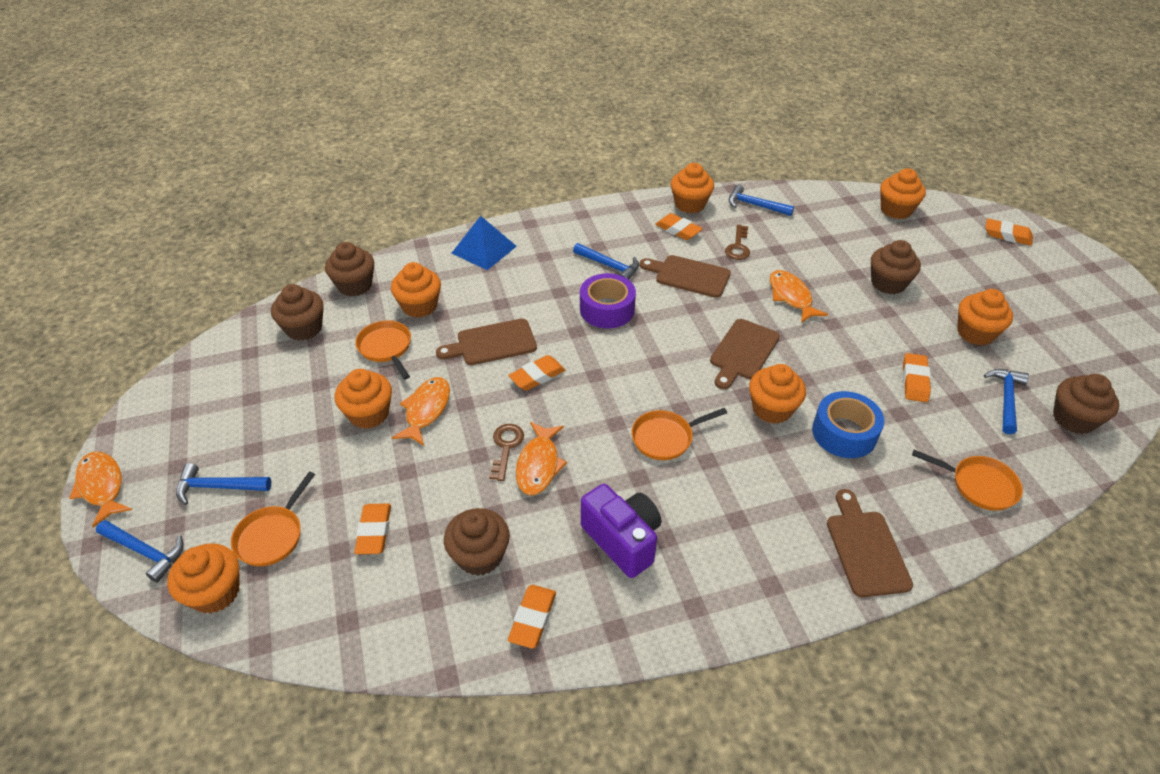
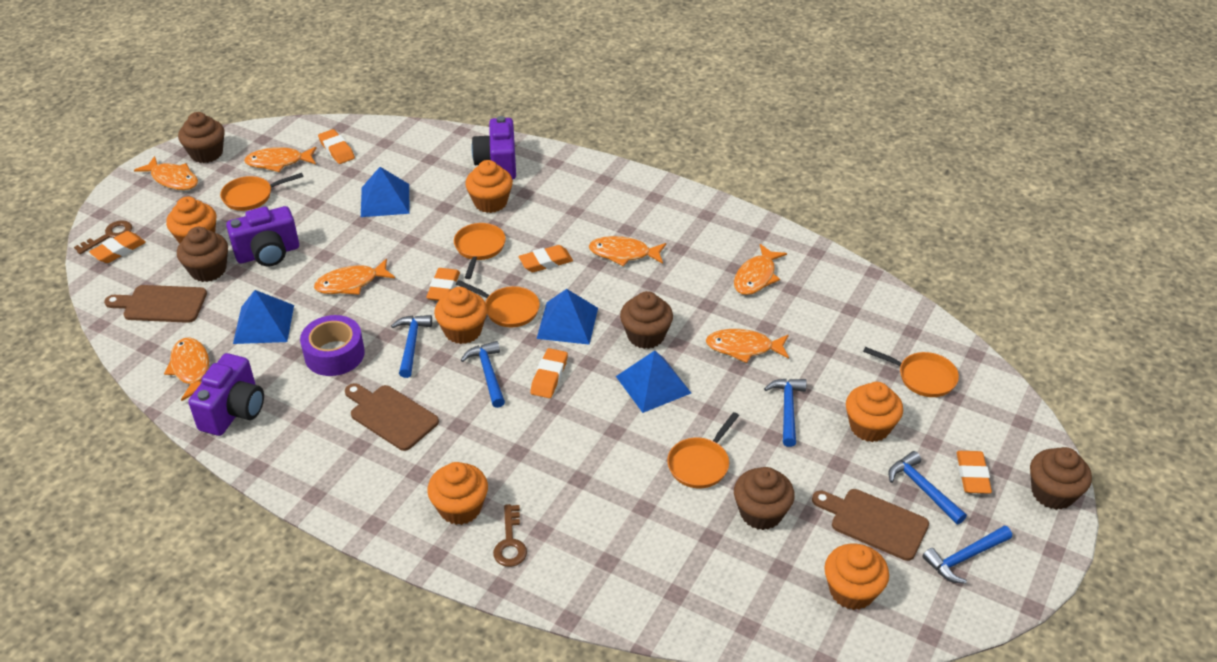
blue pyramid: [452,216,517,270] = 1 -> [233,290,294,344] [361,167,409,217] [536,289,598,345] [616,350,691,413] = 4
blue tape: [812,391,884,458] = 1 -> none = 0
brown cutting board: [436,318,537,365] [639,255,731,298] [710,319,780,389] [827,489,913,597] = 4 -> [104,285,207,323] [345,383,439,451] [812,489,929,561] = 3
orange cupcake: [167,543,240,614] [334,369,392,429] [391,262,441,318] [671,163,714,213] [749,364,806,424] [880,168,926,219] [957,289,1013,345] = 7 -> [166,197,216,244] [427,462,488,525] [434,287,487,344] [465,160,513,213] [824,543,889,610] [846,382,903,442] = 6
orange fish: [69,451,132,527] [392,377,450,446] [516,422,567,495] [770,270,828,323] = 4 -> [134,156,198,190] [164,338,209,401] [244,147,317,172] [314,259,395,295] [589,236,666,266] [706,329,789,363] [734,244,787,295] = 7
orange pan: [231,471,315,566] [355,320,411,379] [631,408,727,460] [912,450,1023,511] = 4 -> [220,173,304,211] [454,223,506,279] [456,280,540,327] [667,412,739,488] [863,347,959,397] = 5
purple camera: [581,484,661,578] = 1 -> [188,353,264,436] [226,206,299,266] [471,116,516,180] = 3

